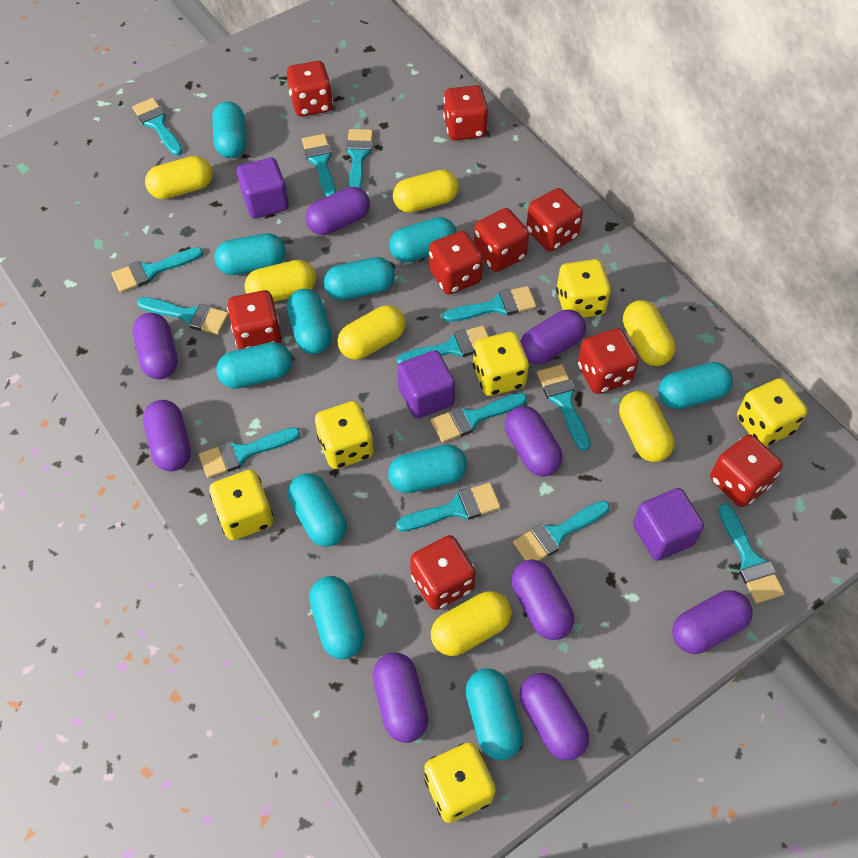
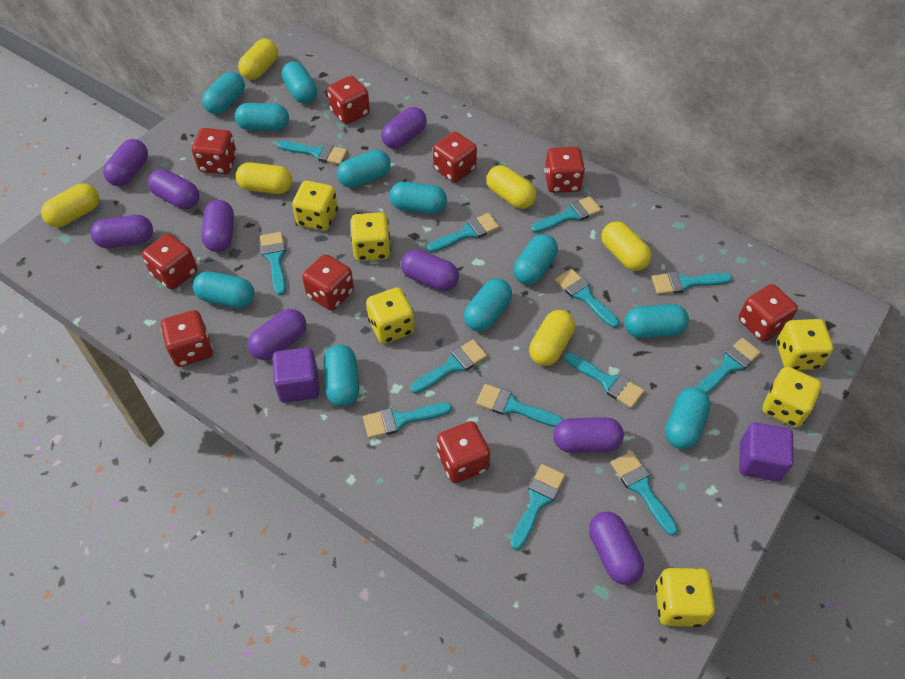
purple cube: [237,157,289,218] [397,350,455,419] [633,488,704,561] = 3 -> [272,347,319,403] [739,422,793,482] = 2
yellow capsule: [145,156,213,199] [244,260,316,302] [338,305,406,360] [393,170,459,213] [431,591,512,656] [619,391,674,462] [623,300,676,366] = 7 -> [41,183,99,227] [236,162,293,194] [238,39,278,80] [487,165,536,209] [529,310,575,366] [601,221,652,271] = 6

